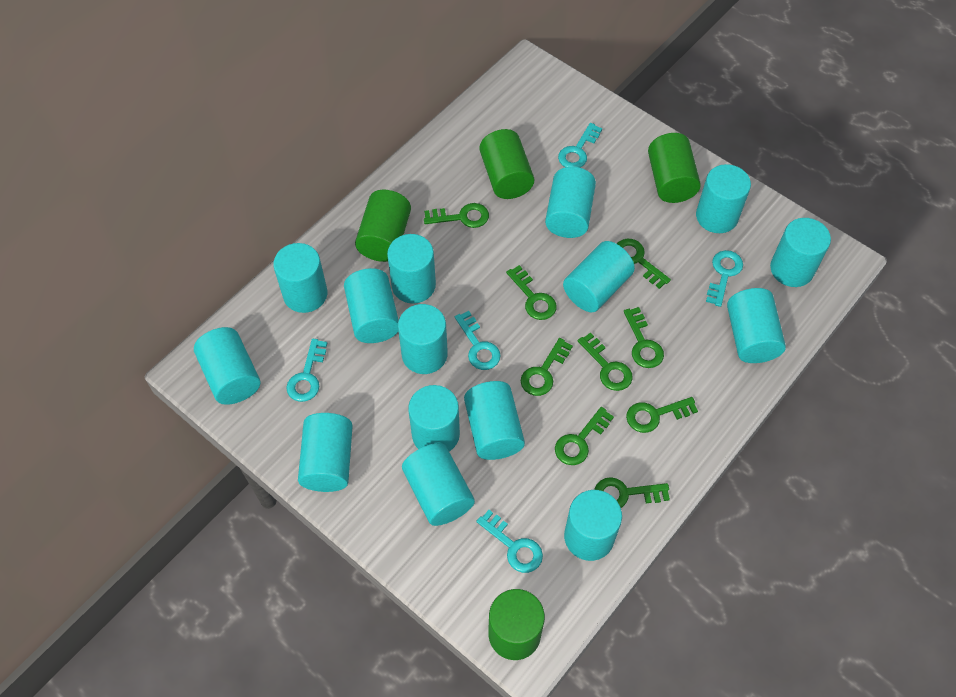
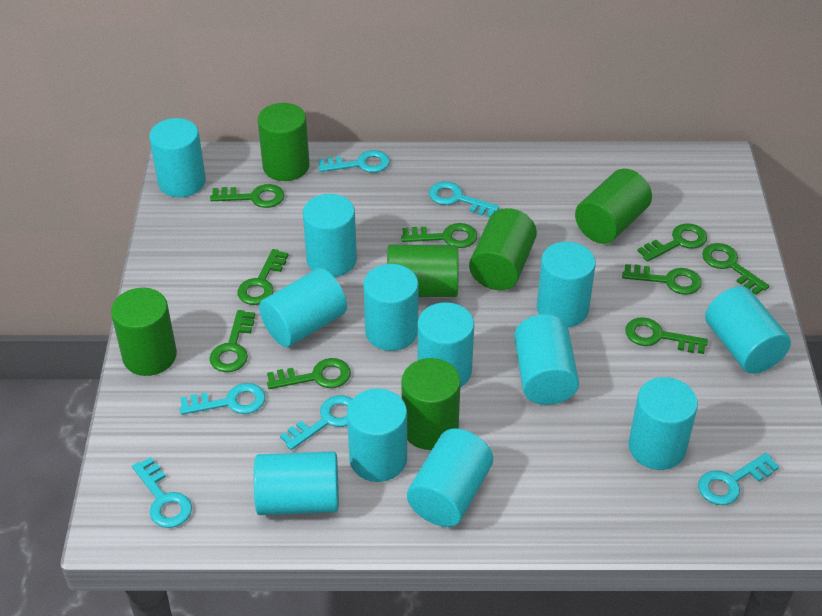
green cylinder: [355,190,411,262] [480,129,534,199] [488,589,545,660] [648,133,701,203] = 4 -> [111,288,177,376] [258,103,310,181] [387,245,459,297] [401,358,461,450] [469,208,537,290] [575,169,652,244] = 6
turquoise cylinder: [194,327,260,405] [273,243,327,313] [298,413,353,492] [344,268,399,343] [387,234,436,304] [398,304,448,374] [402,443,475,526] [408,385,460,452] [464,381,525,460] [545,167,596,238] [563,241,635,312] [564,490,622,561] [696,164,751,233] [727,288,786,363] [770,218,831,287] = 15 -> [149,118,206,197] [254,451,339,515] [259,268,347,347] [303,194,357,277] [347,389,407,482] [363,264,419,351] [407,429,493,527] [417,302,474,388] [514,314,579,405] [537,242,596,327] [628,377,698,470] [705,286,791,374] = 12
turquoise key: [286,339,327,402] [455,311,501,370] [476,510,543,573] [558,123,602,168] [706,250,743,307] = 5 -> [132,457,192,528] [180,383,265,415] [280,395,352,450] [318,150,390,173] [429,181,499,217] [698,453,779,505] = 6

